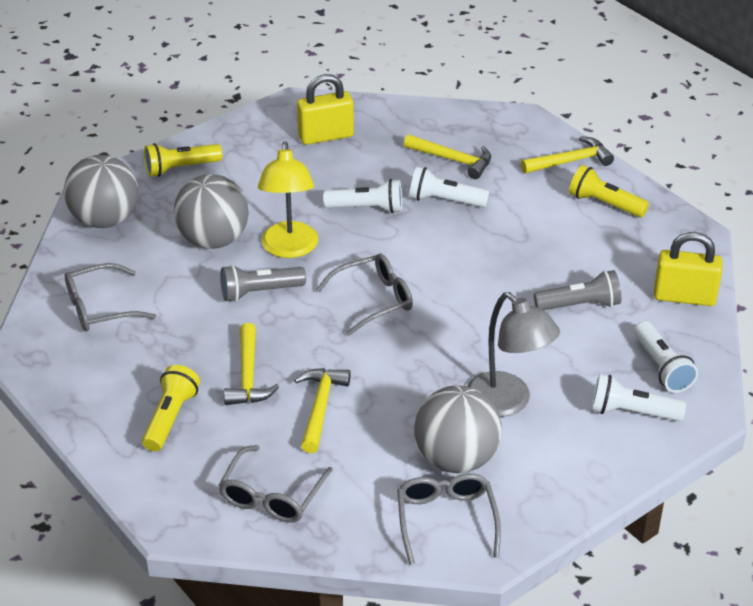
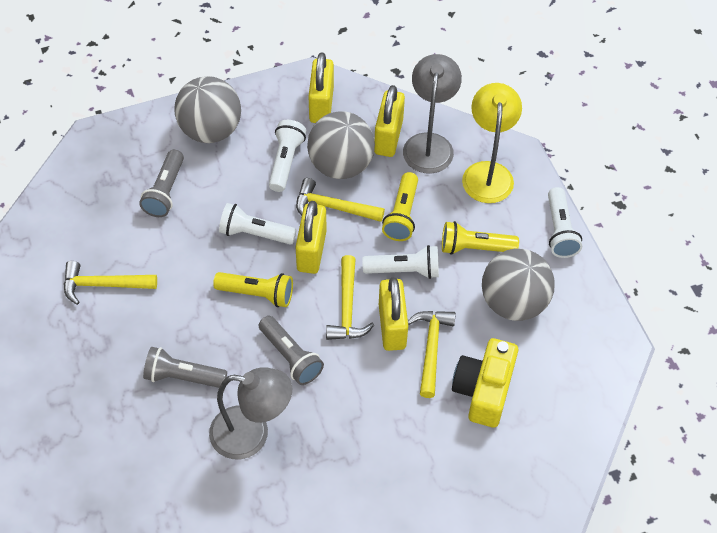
grey flashlight: [220,265,306,302] [534,270,621,310] = 2 -> [139,150,184,217] [143,347,227,388] [259,316,324,385] = 3
grey glasses: [65,263,156,331] [219,445,333,522] [316,254,413,336] [397,473,501,565] = 4 -> none = 0
grey lamp: [467,292,560,417] = 1 -> [209,367,292,459] [403,54,462,173] = 2
yellow camera: none = 0 -> [452,338,518,428] = 1
yellow padlock: [297,74,354,145] [654,232,723,306] = 2 -> [296,201,327,274] [309,52,334,123] [374,85,405,157] [379,277,408,351] = 4

